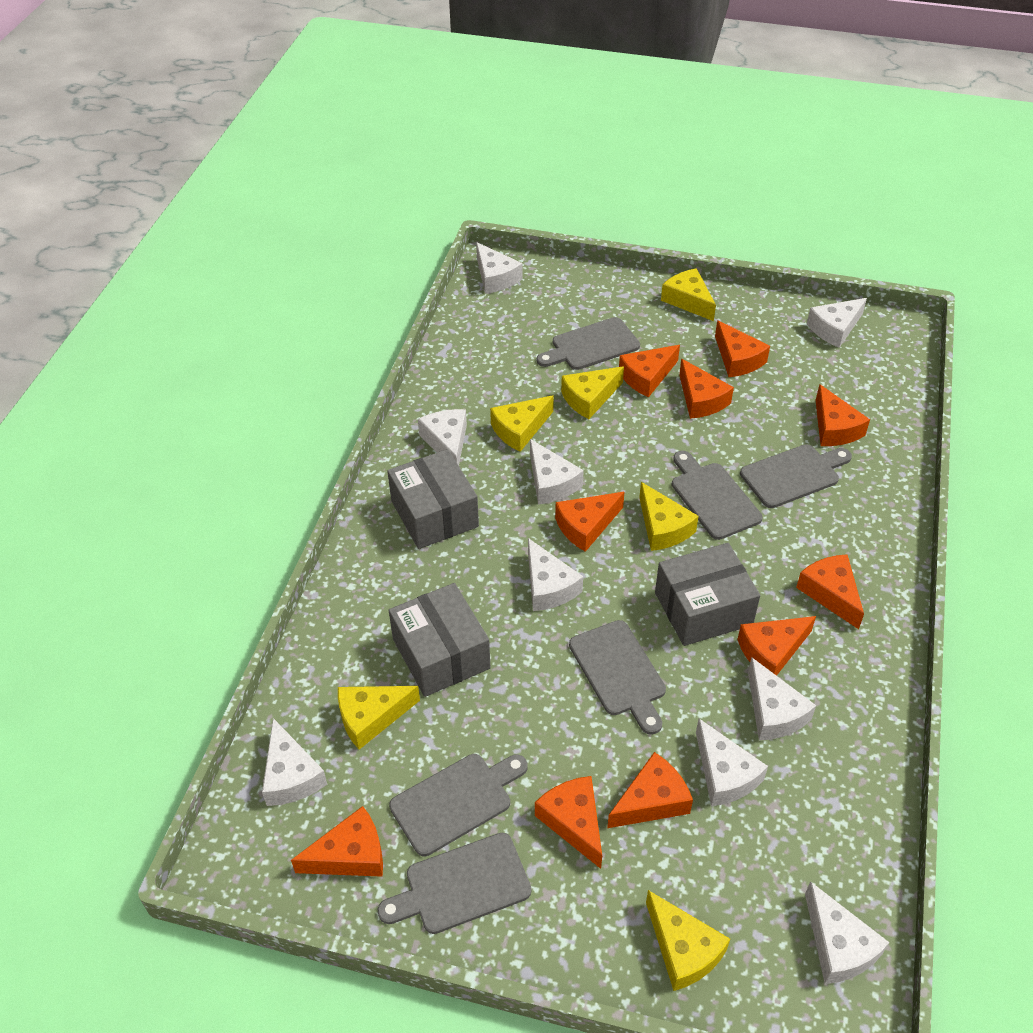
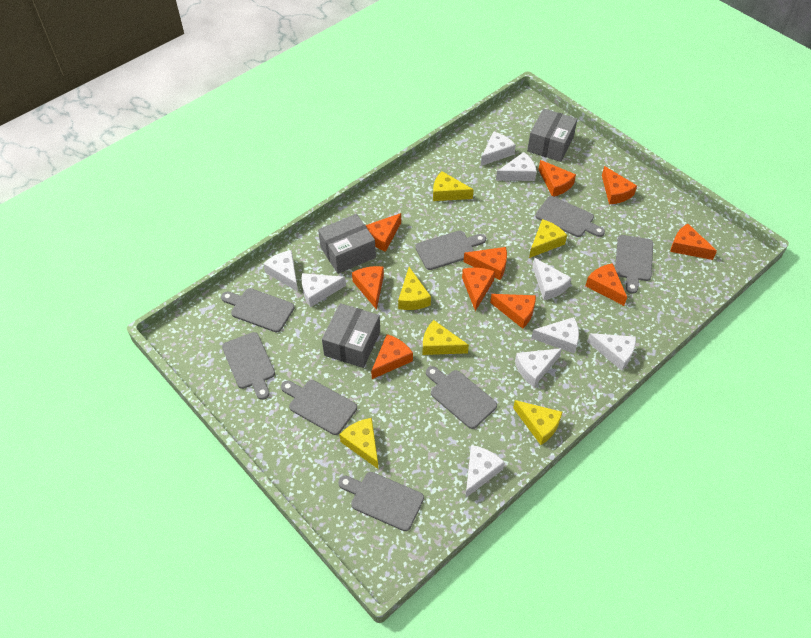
grey cutting board: [377,832,531,934] [389,754,528,856] [537,317,640,370] [569,620,666,735] [672,451,763,540] [740,444,852,508] = 6 -> [221,288,295,332] [222,332,275,400] [281,380,357,435] [338,472,424,531] [415,231,486,270] [426,366,497,429] [535,196,605,237] [615,235,653,294] = 8

